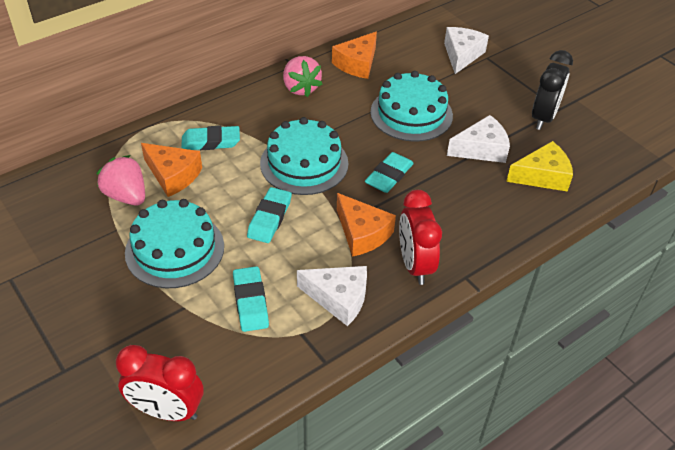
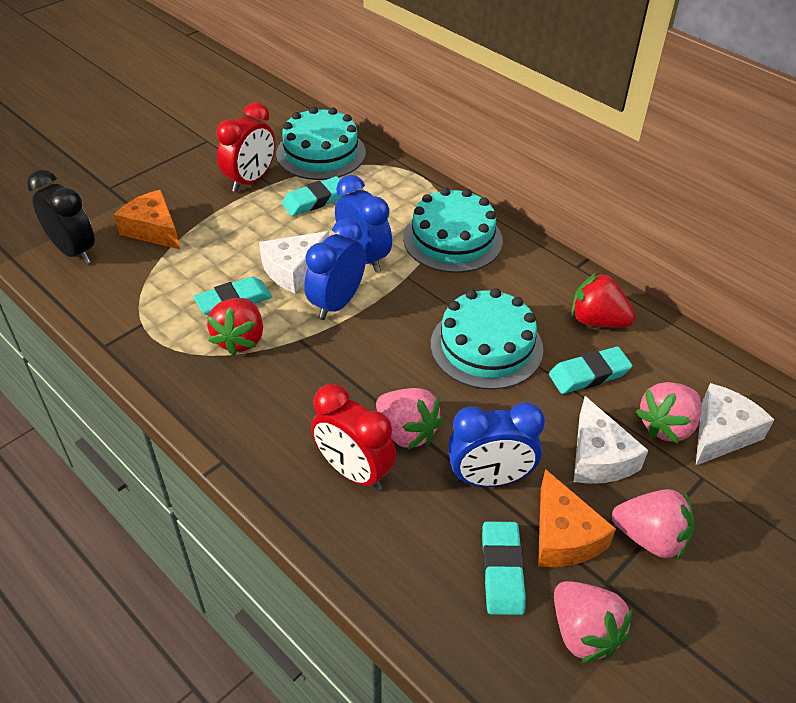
blue clock: none = 0 -> [304,218,366,320] [335,175,392,272] [448,403,545,487] = 3
orange cheese: [141,143,202,197] [332,32,377,79] [337,193,396,257] = 3 -> [114,190,180,249] [538,469,616,567] = 2
pink strawberry: [96,155,145,205] [283,56,322,97] = 2 -> [376,388,443,450] [554,581,633,663] [612,489,695,560] [636,382,701,444] = 4
red strawberry: none = 0 -> [207,298,263,356] [571,272,635,327] = 2
yellow cheese: [506,141,573,192] = 1 -> none = 0

